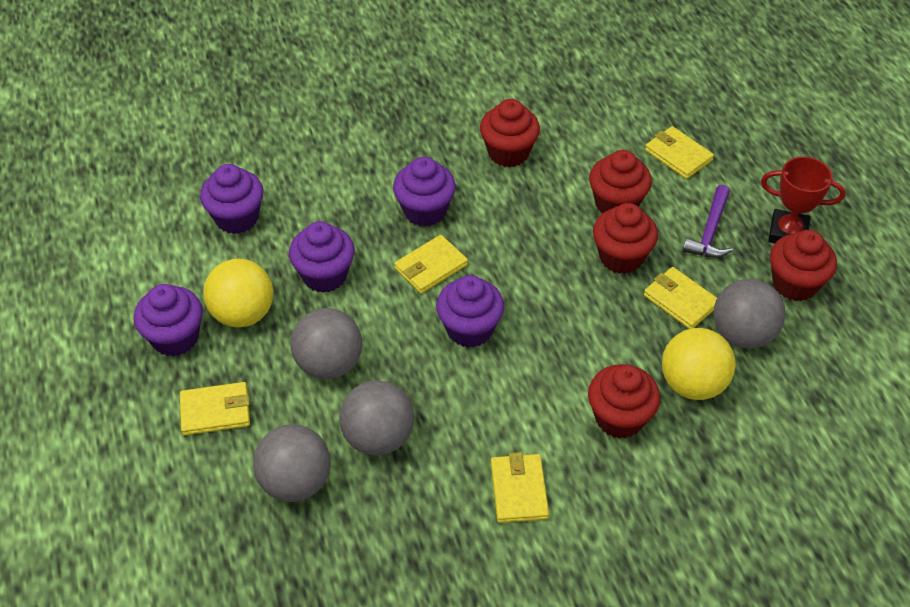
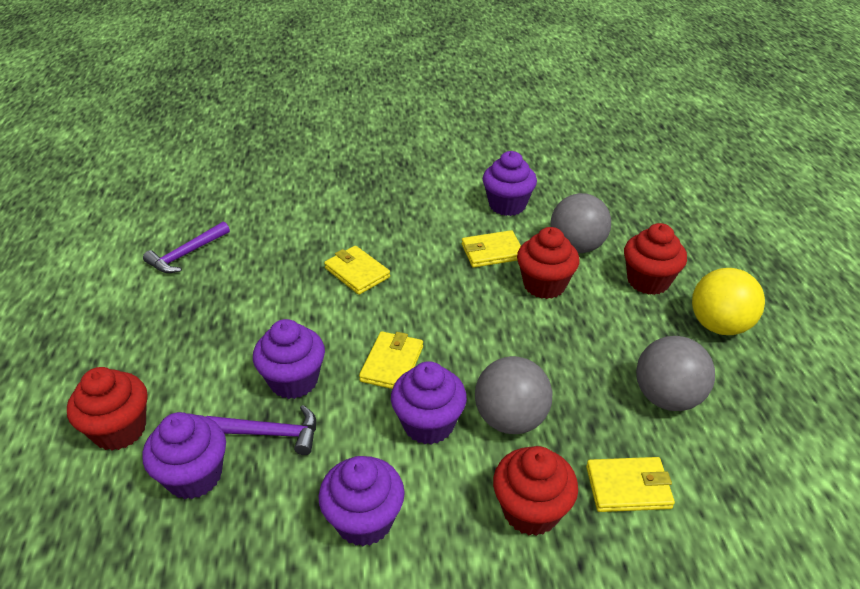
grey ball: [253,424,330,502] [291,308,362,379] [339,380,414,455] [714,279,786,349] = 4 -> [475,356,552,434] [550,193,611,253] [636,336,715,411] = 3
purple hammer: [683,185,733,258] = 1 -> [143,221,230,273] [206,405,316,455] = 2
red cupcake: [480,99,540,167] [588,364,660,439] [589,150,652,214] [593,203,658,274] [770,230,837,301] = 5 -> [67,367,147,450] [493,446,578,536] [517,227,580,299] [624,223,687,295] = 4
red trophy: [761,156,845,243] = 1 -> none = 0
yellow ball: [203,259,273,327] [662,328,736,400] = 2 -> [692,268,765,335] = 1
yellow wallet: [180,382,250,435] [394,235,468,294] [491,452,549,523] [644,267,717,329] [645,126,714,179] = 5 -> [324,246,390,295] [359,331,423,389] [462,230,521,268] [586,457,675,512] = 4

